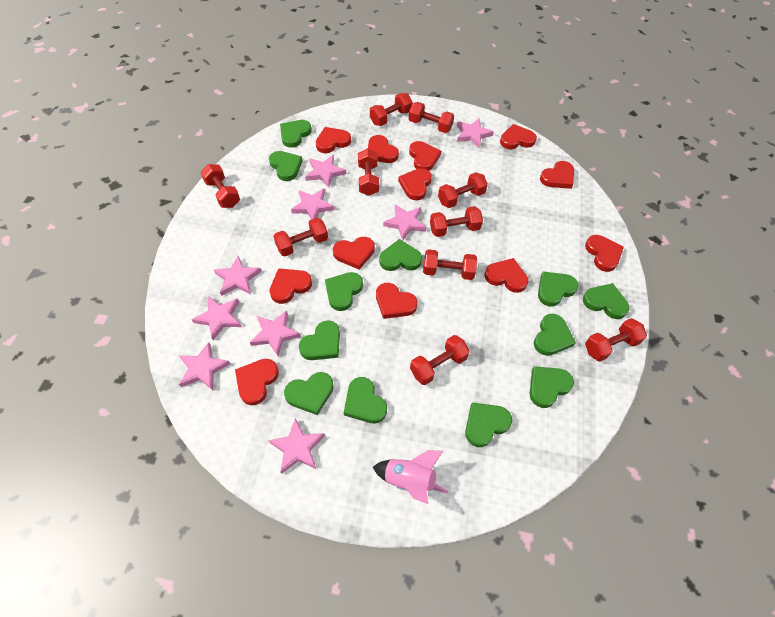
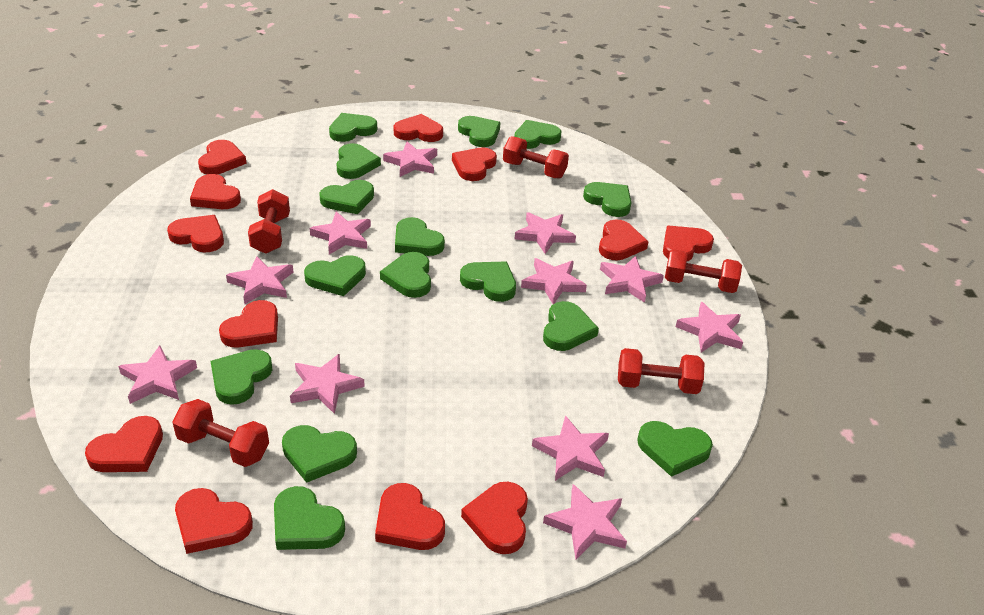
green heart: [269,151,303,181] [280,120,312,148] [284,372,334,415] [299,320,340,360] [325,272,363,311] [344,377,387,423] [379,239,422,271] [465,403,512,447] [530,366,574,408] [534,314,576,356] [538,271,579,307] [583,283,630,319] = 12 -> [211,349,272,405] [274,486,345,550] [282,425,357,483] [304,255,366,296] [319,180,374,214] [329,113,377,142] [336,143,381,179] [380,252,431,298] [395,217,445,256] [458,116,500,147] [460,261,516,302] [514,120,562,149] [543,301,599,351] [583,182,631,217] [637,421,713,477] = 15
pink rocket: [373,450,448,504] = 1 -> none = 0
pink star: [179,342,230,391] [192,296,242,340] [214,256,262,296] [250,311,301,356] [268,418,325,474] [291,188,335,219] [305,155,346,188] [383,204,427,241] [457,119,494,148] = 9 -> [118,345,197,404] [226,256,294,304] [290,354,365,414] [310,212,371,255] [383,142,437,177] [515,212,576,254] [521,258,587,304] [532,415,609,481] [543,484,627,560] [600,256,664,303] [676,302,743,352] = 11
red dumbbell: [201,164,240,208] [273,218,328,256] [358,148,379,196] [370,93,413,126] [409,102,454,133] [410,335,470,385] [423,249,477,280] [430,206,483,237] [438,172,488,208] [585,318,647,362] = 10 -> [172,399,269,467] [248,189,290,254] [503,136,569,179] [618,348,704,394] [665,249,742,293] = 5

